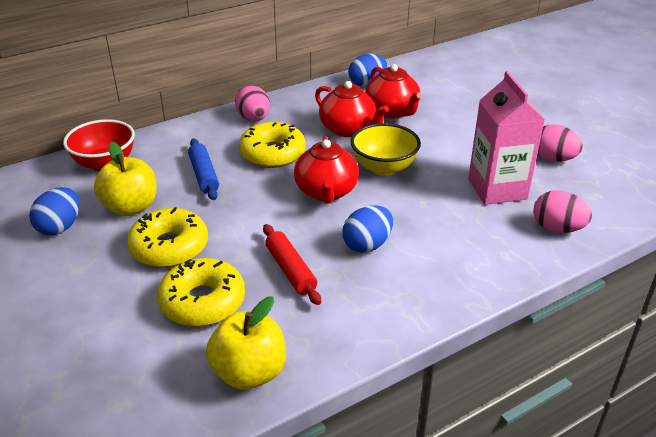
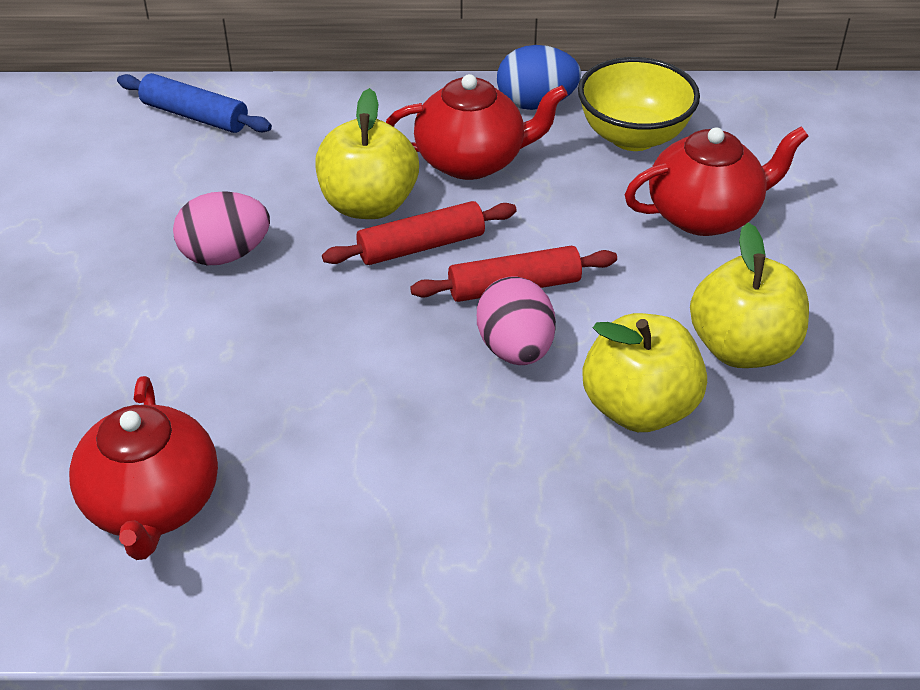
blue egg: [29,187,80,235] [342,205,393,253] [348,54,387,87] = 3 -> [497,45,581,110] = 1
pink carton: [468,71,545,205] = 1 -> none = 0
pink egg: [235,85,270,121] [533,190,592,233] [537,124,583,162] = 3 -> [173,191,270,265] [477,276,556,365] = 2
red bowl: [63,119,135,171] = 1 -> none = 0
red rolling pin: [263,224,321,305] = 1 -> [322,201,517,265] [410,246,617,302] = 2
yellow apple: [94,142,157,216] [206,296,286,390] = 2 -> [315,88,419,219] [583,313,707,432] [690,223,809,368] = 3
yellow donut: [127,207,208,268] [157,258,245,327] [239,122,306,168] = 3 -> none = 0

